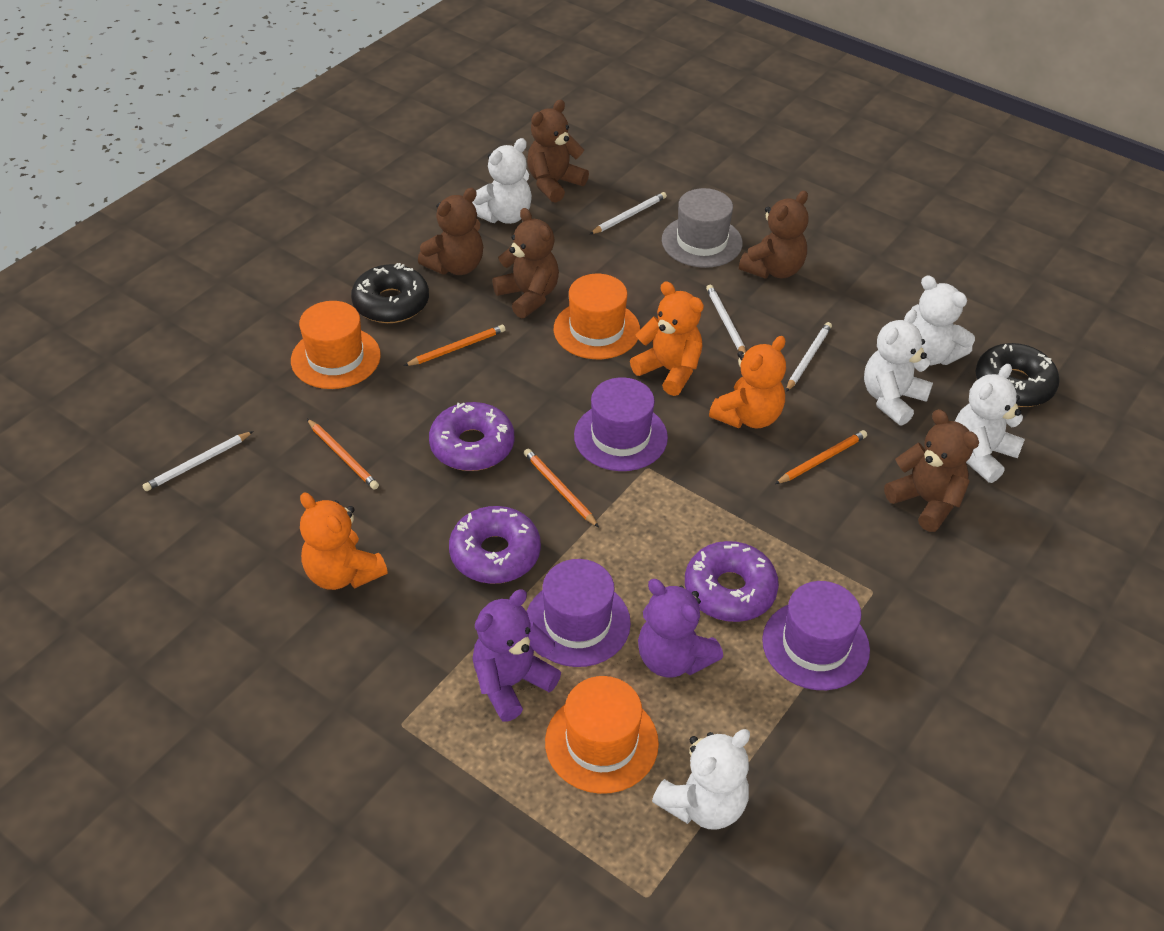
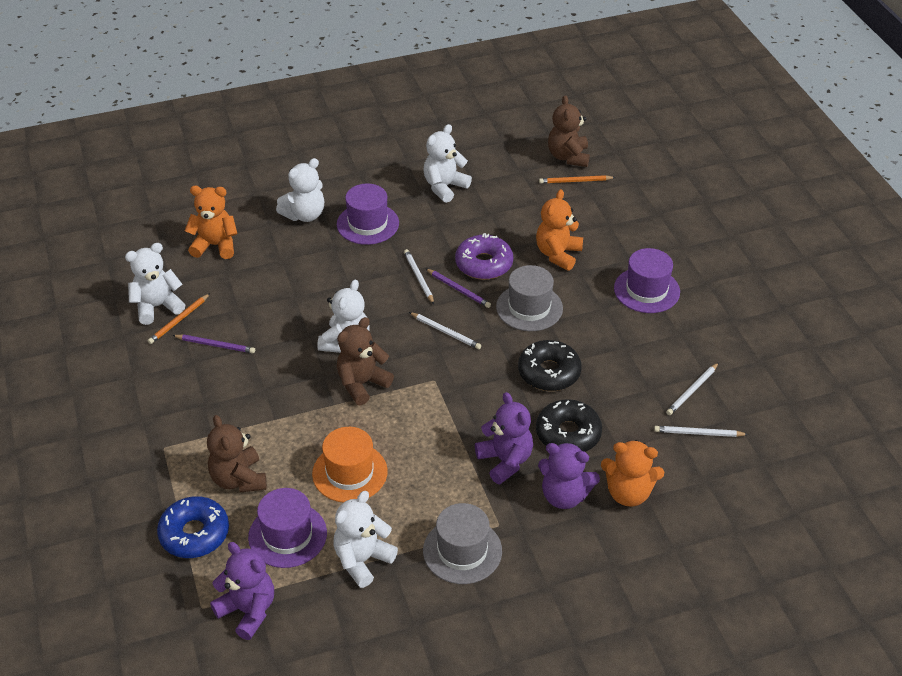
blue donut: none = 0 -> [157,496,229,558] = 1
brown teddy bear: [418,188,483,275] [492,208,559,319] [527,100,589,202] [739,191,809,279] [884,409,979,532] = 5 -> [207,415,267,492] [337,317,394,405] [548,95,590,167] = 3
grey hat: [662,188,743,268] = 1 -> [423,503,502,584] [496,265,563,331] = 2
orange hat: [291,301,381,389] [545,676,659,794] [554,274,640,359] = 3 -> [312,427,388,503] = 1
orange pencil: [307,419,379,490] [404,325,505,366] [524,449,599,527] [775,430,867,484] = 4 -> [148,293,210,344] [539,175,616,184] = 2
purple donut: [429,402,514,471] [449,506,541,584] [685,541,779,622] = 3 -> [455,233,513,280] = 1
purple pencil: none = 0 -> [172,335,255,353] [425,268,491,308] = 2
purple teddy bear: [472,589,561,721] [638,579,723,678] = 2 -> [210,542,274,640] [475,392,533,484] [538,443,600,509] = 3

